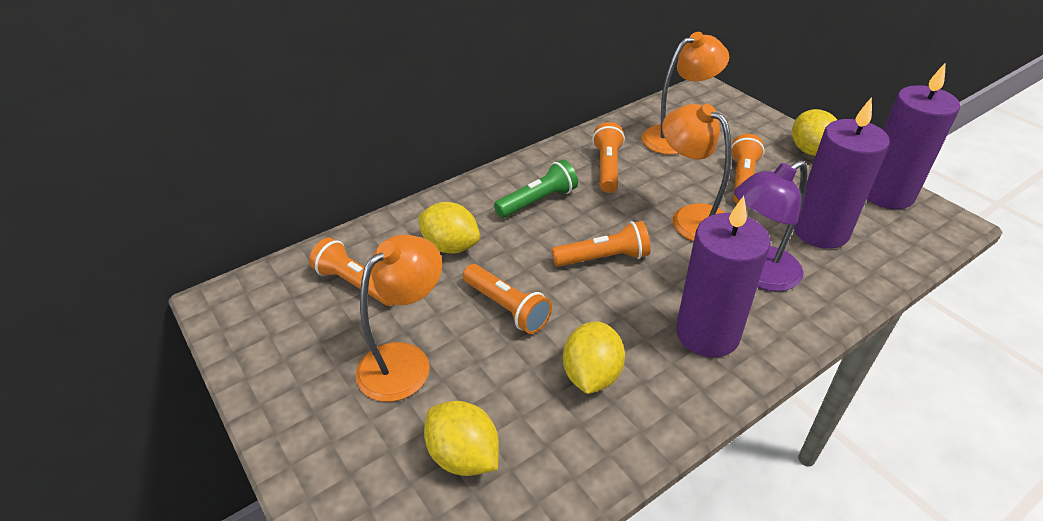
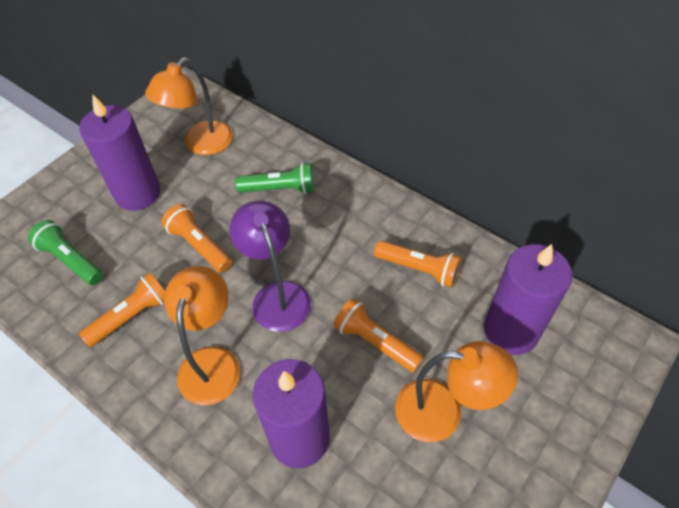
green flashlight: [494,160,578,218] = 1 -> [28,220,103,285] [235,163,314,194] = 2
orange flashlight: [309,238,394,306] [463,264,552,334] [552,221,650,267] [592,122,625,193] [731,134,765,204] = 5 -> [79,273,165,347] [162,204,232,273] [333,298,424,372] [374,240,462,288] = 4
yellow lemon: [418,202,480,253] [424,401,499,476] [563,321,625,394] [792,109,837,156] = 4 -> none = 0

